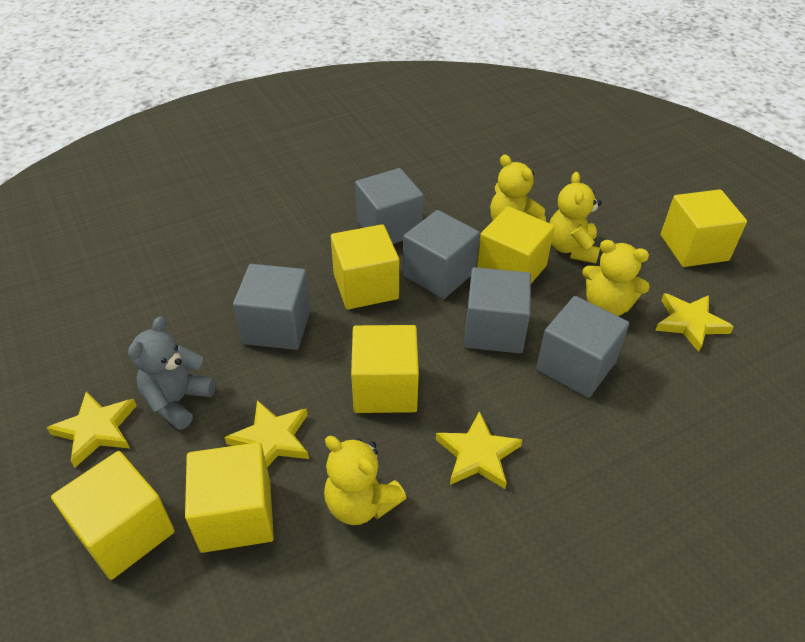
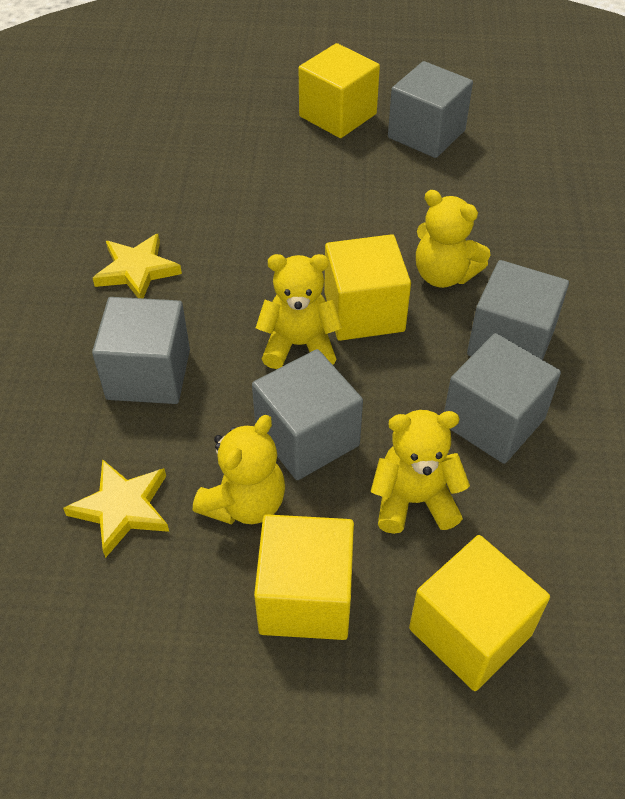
grey teddy bear: [128,316,216,430] = 1 -> none = 0
yellow cube: [51,451,175,580] [185,442,274,553] [331,224,399,310] [351,325,419,413] [477,206,555,283] [661,189,747,267] = 6 -> [254,514,354,640] [299,43,380,138] [324,234,411,341] [409,535,550,691] = 4
yellow star: [47,391,137,468] [224,400,309,467] [436,411,523,489] [655,293,734,352] = 4 -> [63,459,169,558] [93,234,182,298] = 2

